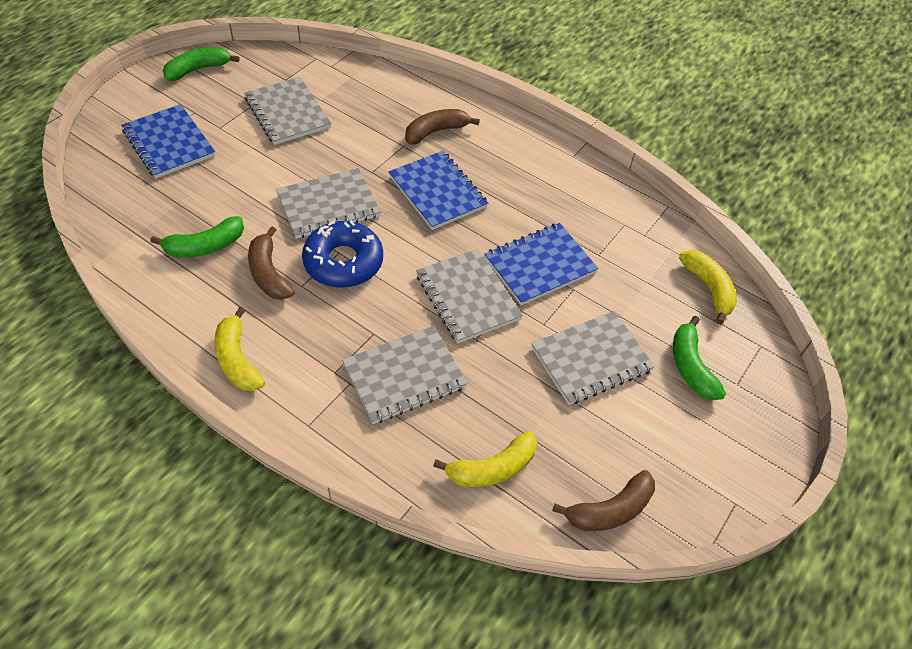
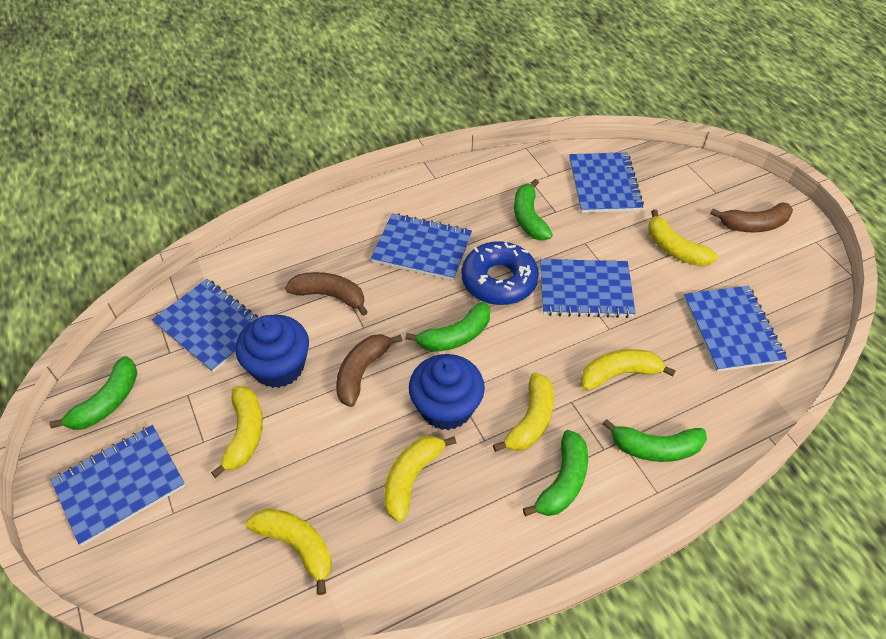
blue cupcake: none = 0 -> [235,315,309,388] [409,354,485,430] = 2
blue notebook: [121,104,216,178] [389,151,488,230] [484,223,599,305] = 3 -> [51,425,185,546] [152,279,258,372] [371,213,472,281] [540,259,636,318] [569,152,644,213] [683,286,787,372] = 6
green banana: [150,216,244,258] [163,47,240,81] [673,316,726,400] = 3 -> [49,356,137,430] [405,302,490,352] [514,179,553,241] [523,430,588,516] [603,419,707,462] = 5
grey notebook: [244,77,331,145] [276,168,381,239] [342,326,468,424] [416,249,523,343] [531,311,655,405] = 5 -> none = 0
yellow banana: [214,307,265,391] [433,431,537,487] [679,250,737,325] = 3 -> [211,386,263,478] [246,508,332,595] [384,436,456,522] [493,373,554,452] [580,349,676,391] [648,209,718,267] = 6

